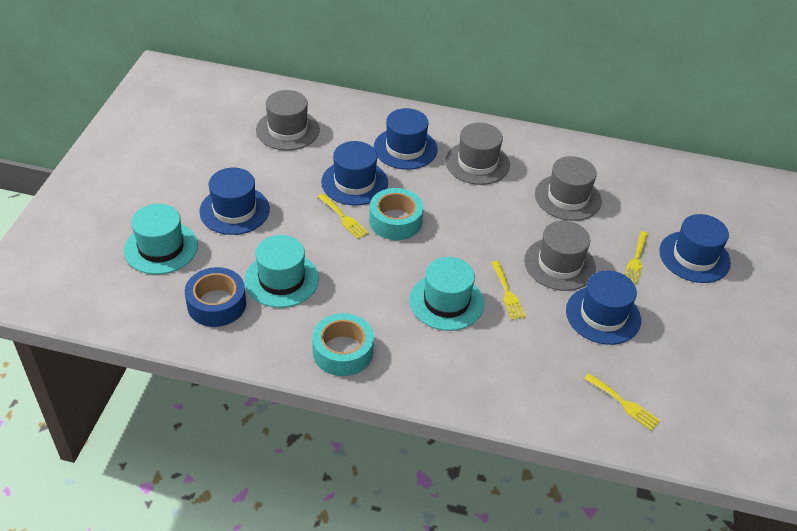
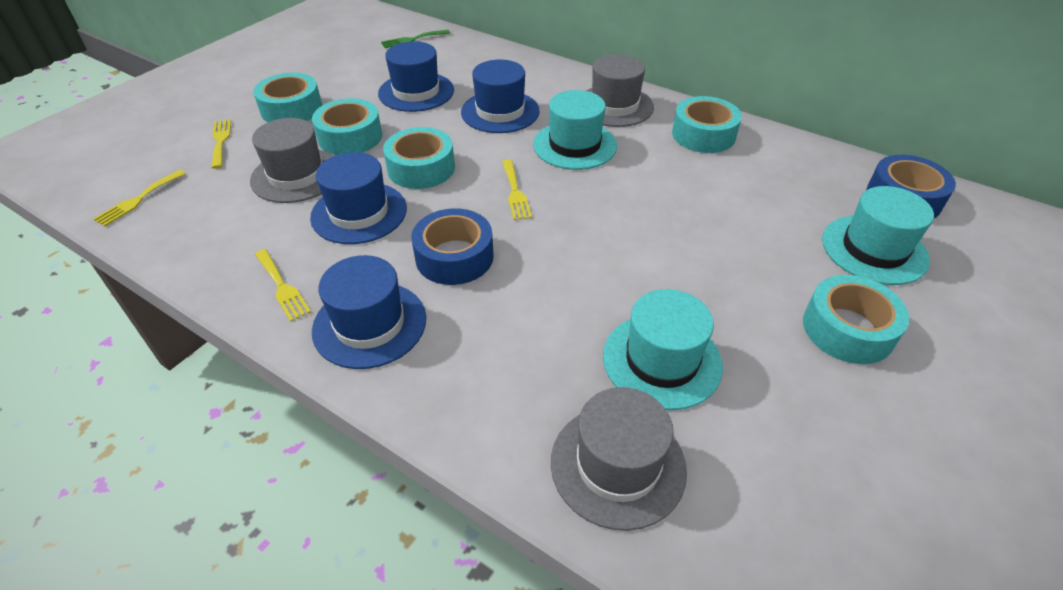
blue hat: [199,168,270,235] [321,141,388,206] [374,108,437,170] [566,270,641,345] [659,214,731,283] = 5 -> [310,152,407,244] [312,255,426,369] [378,41,454,112] [461,60,540,133] = 4
blue tape: [185,267,246,327] = 1 -> [411,208,494,285] [866,155,956,218] = 2
green fork: none = 0 -> [381,30,450,48] = 1
grey hat: [256,90,320,151] [445,123,510,185] [524,221,596,291] [535,156,602,221] = 4 -> [250,118,334,203] [551,387,687,531] [586,54,654,127] = 3
turquoise tape: [312,313,374,376] [369,188,424,240] = 2 -> [253,73,322,122] [312,98,382,155] [383,127,455,189] [672,96,742,153] [803,275,909,364] = 5

